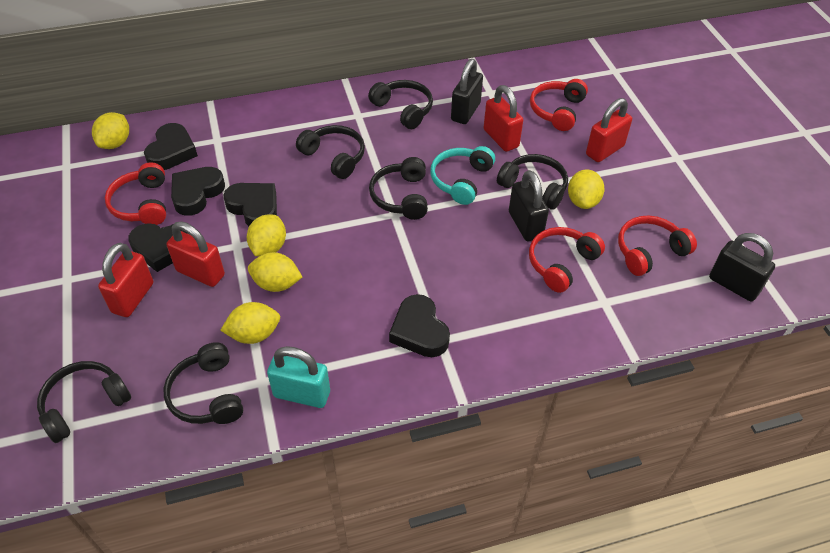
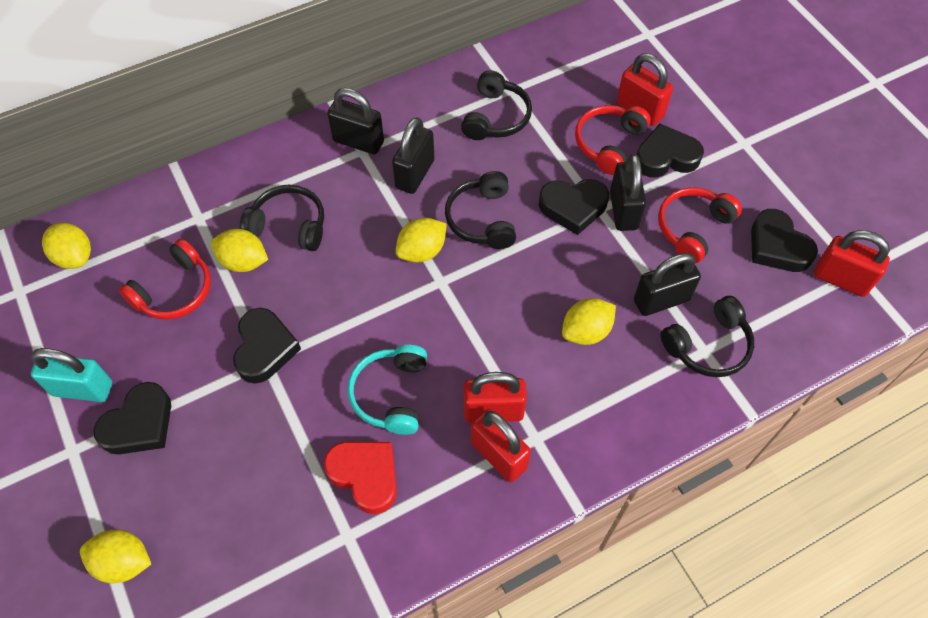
black headphones: [37,361,131,443] [164,342,243,424] [296,125,365,179] [368,80,433,129] [369,157,428,220] [497,154,568,210] = 6 -> [240,185,324,251] [445,171,516,249] [461,70,532,140] [660,296,754,377] = 4
black padlock: [451,59,483,124] [509,170,549,241] [709,233,775,301] = 3 -> [327,88,384,154] [392,117,434,194] [610,154,646,231] [634,253,701,316] = 4
red headphones: [105,162,166,225] [529,227,605,293] [530,79,588,131] [618,216,697,276] = 4 -> [119,239,211,320] [575,105,651,175] [658,187,742,263] = 3
red heart: none = 0 -> [324,442,397,514] = 1

